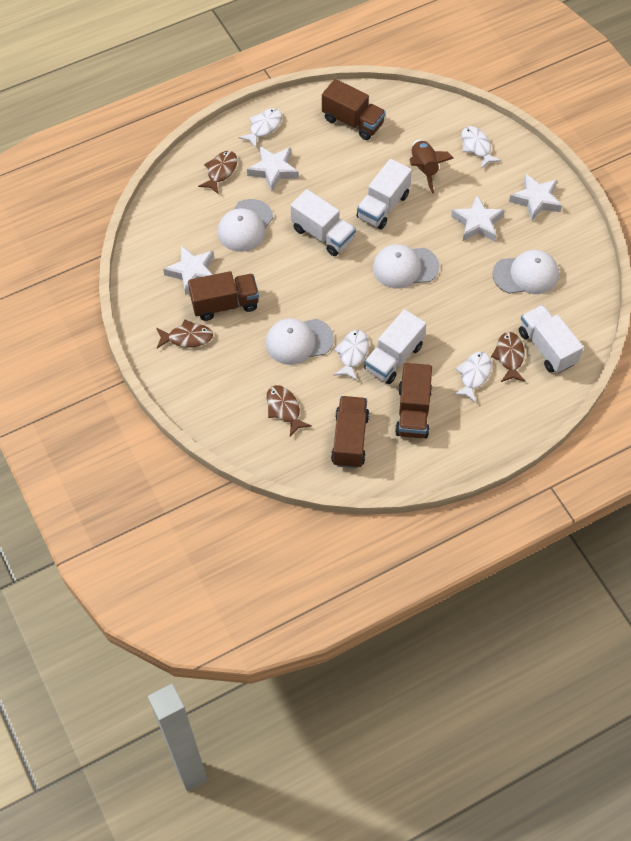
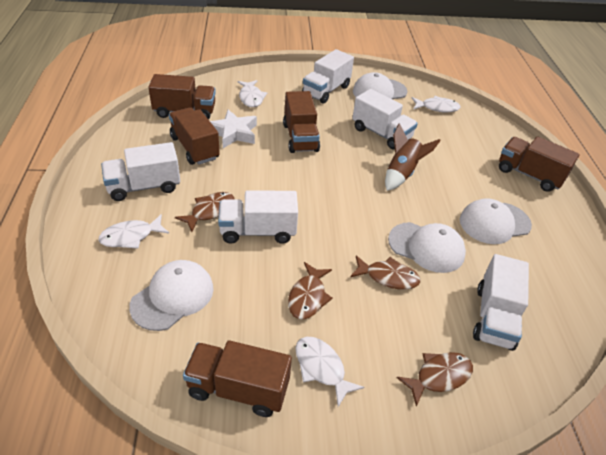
brown truck: [188,271,259,321] [322,79,386,140] [331,396,369,468] [395,363,432,438] = 4 -> [148,74,216,119] [169,107,220,165] [183,340,292,417] [283,91,320,153] [499,136,579,192] = 5
white star: [163,245,214,295] [247,146,299,192] [451,195,505,242] [509,174,562,222] = 4 -> [210,110,257,148] = 1
white truck: [290,189,356,256] [356,159,412,229] [364,309,426,384] [519,305,584,373] = 4 -> [101,142,180,201] [218,190,298,244] [302,49,354,104] [352,89,418,150] [473,254,529,351] = 5

